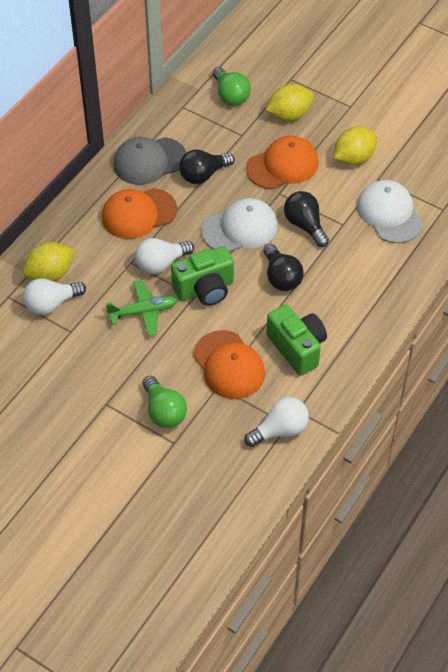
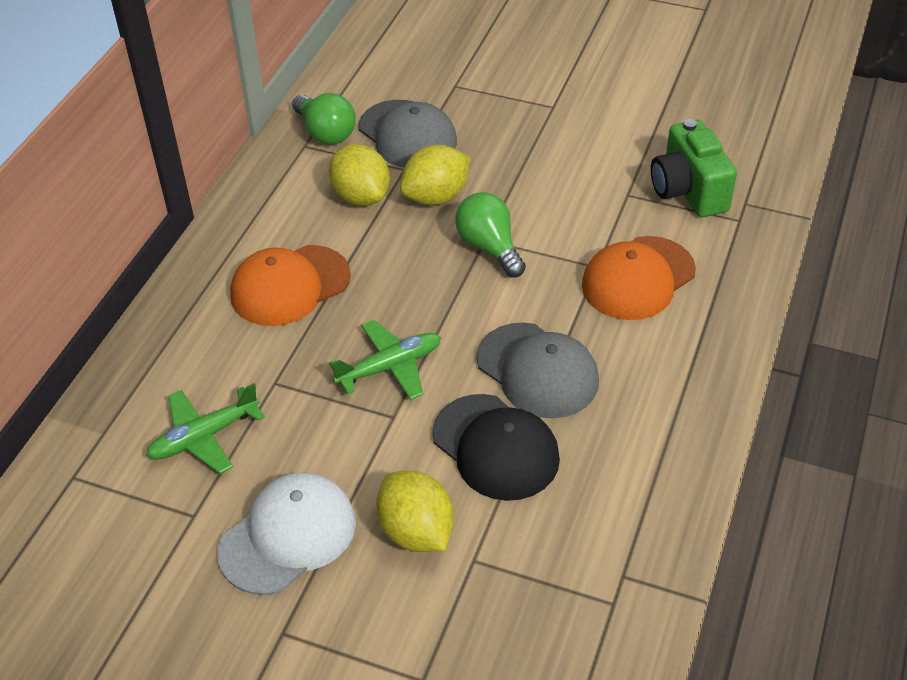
black cap: none = 0 -> [432,394,560,501] = 1
black light bulb: [179,150,235,184] [263,244,304,291] [284,191,329,247] = 3 -> none = 0
green camera: [171,246,234,306] [266,304,327,376] = 2 -> [651,119,737,217] = 1
green plane: [106,280,178,336] = 1 -> [146,383,265,474] [329,320,441,400] = 2
grey cap: [113,137,186,185] = 1 -> [359,100,457,168] [476,322,599,419] = 2
orange cap: [102,188,177,239] [193,330,265,399] [246,136,319,189] = 3 -> [230,245,351,326] [582,236,696,320] = 2
white cap: [202,198,278,252] [357,180,423,243] = 2 -> [217,472,356,595] = 1
white light bulb: [23,278,86,315] [135,238,194,274] [244,397,309,447] = 3 -> none = 0

